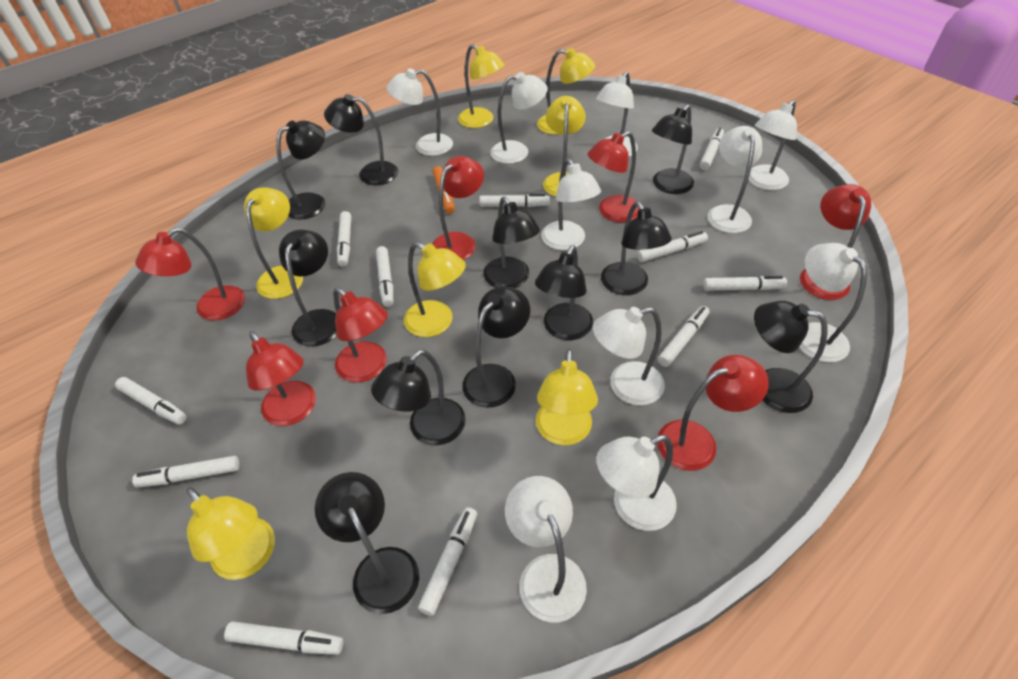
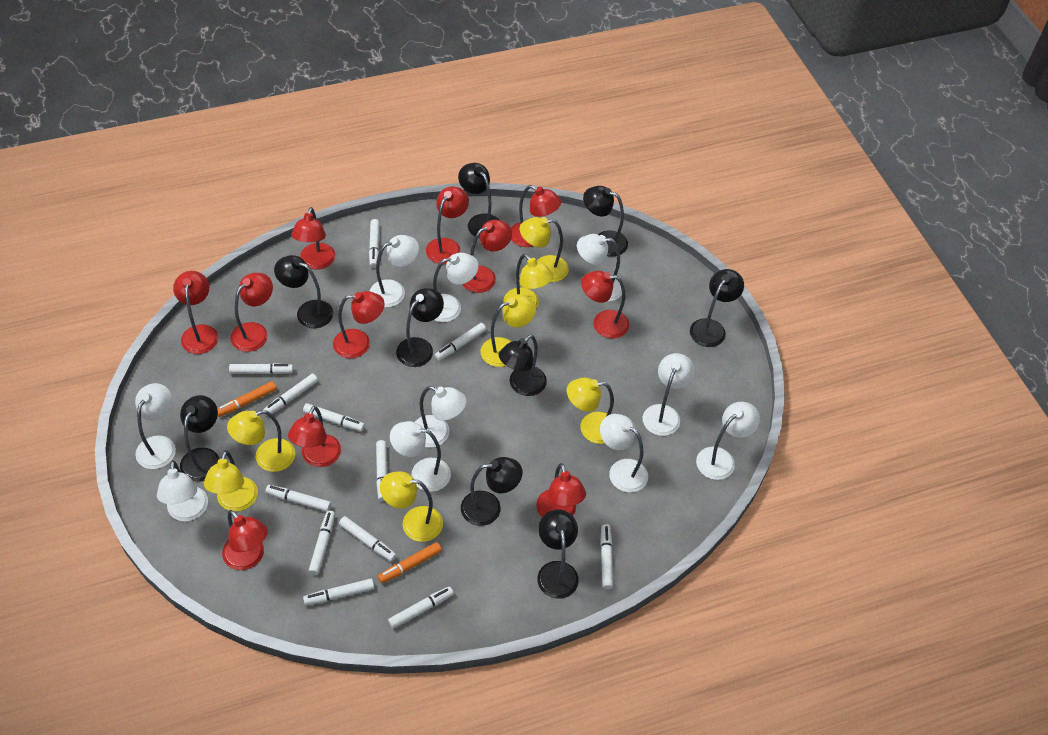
black lamp: [277,121,325,220] [279,229,337,347] [315,472,419,614] [324,94,398,185] [371,350,466,445] [462,287,530,408] [483,197,540,288] [535,245,593,340] [601,201,672,295] [652,104,694,194] [754,301,827,413] = 11 -> [180,395,219,482] [274,255,333,328] [396,288,444,367] [458,163,499,238] [461,457,522,526] [499,335,547,396] [537,510,579,599] [583,186,628,257] [690,269,744,347] = 9
orange marker: [433,166,455,214] = 1 -> [217,381,277,417] [378,542,442,583] = 2
red lamp: [135,228,245,321] [246,331,316,426] [333,287,388,383] [433,156,484,260] [587,131,639,223] [657,355,769,471] [800,184,871,300] = 7 -> [173,271,218,354] [222,510,268,570] [230,273,273,352] [288,406,341,467] [291,207,336,269] [333,291,384,358] [426,187,469,264] [462,220,512,293] [511,185,561,247] [536,463,586,517] [581,271,629,338] = 11
white marker: [115,377,187,424] [132,456,239,488] [224,621,343,655] [337,211,351,267] [376,246,393,307] [418,507,477,616] [479,194,550,207] [637,231,708,262] [658,306,710,367] [700,127,724,170] [703,276,787,291] = 11 -> [229,363,293,374] [263,374,318,416] [266,485,331,512] [303,403,365,431] [303,579,374,605] [309,510,335,575] [339,516,396,561] [369,219,380,268] [376,440,387,501] [388,586,454,629] [434,323,486,361] [600,524,613,590] = 12

